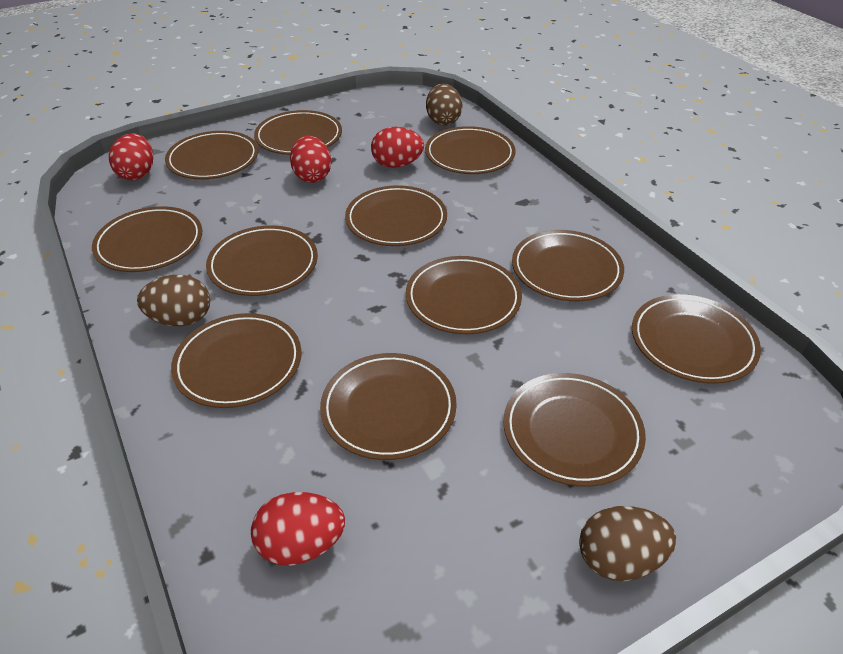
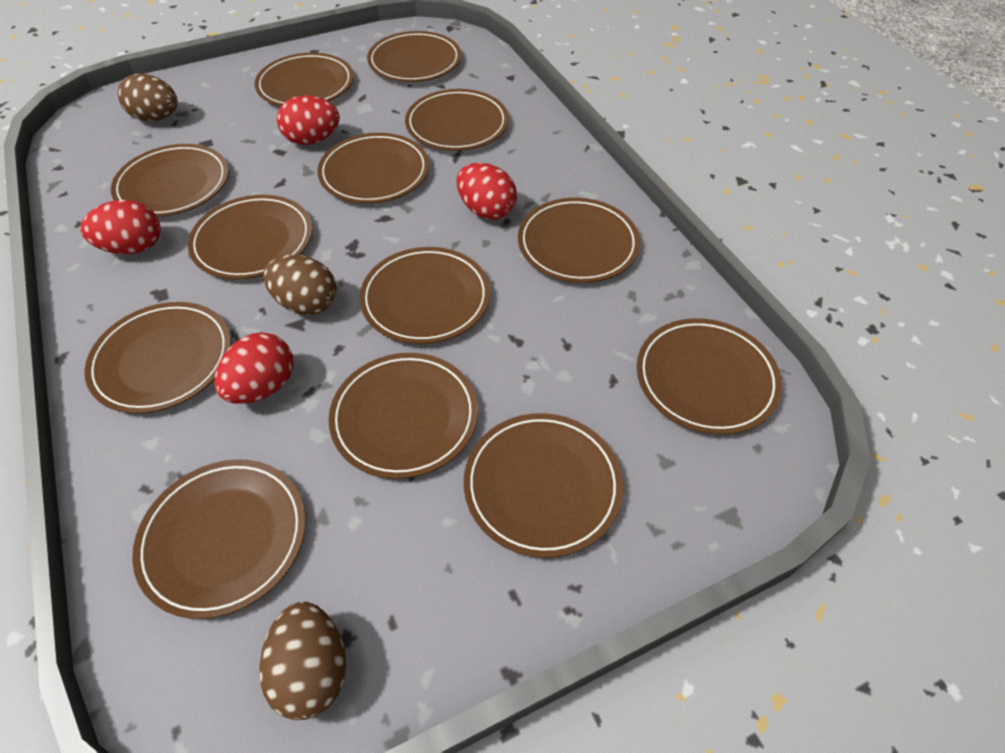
brown plate: [92,206,202,272] [165,131,258,179] [171,313,302,408] [206,225,318,296] [254,110,342,155] [320,353,457,460] [345,185,447,246] [406,256,522,334] [425,126,516,174] [503,373,646,487] [512,230,624,301] [632,294,761,384] = 12 -> [84,302,231,414] [111,144,229,217] [132,459,306,619] [188,195,312,279] [255,53,354,106] [317,133,429,204] [328,353,478,479] [360,247,490,344] [367,31,461,82] [405,89,509,151] [464,413,623,558] [518,198,640,283] [637,318,782,435] = 13

